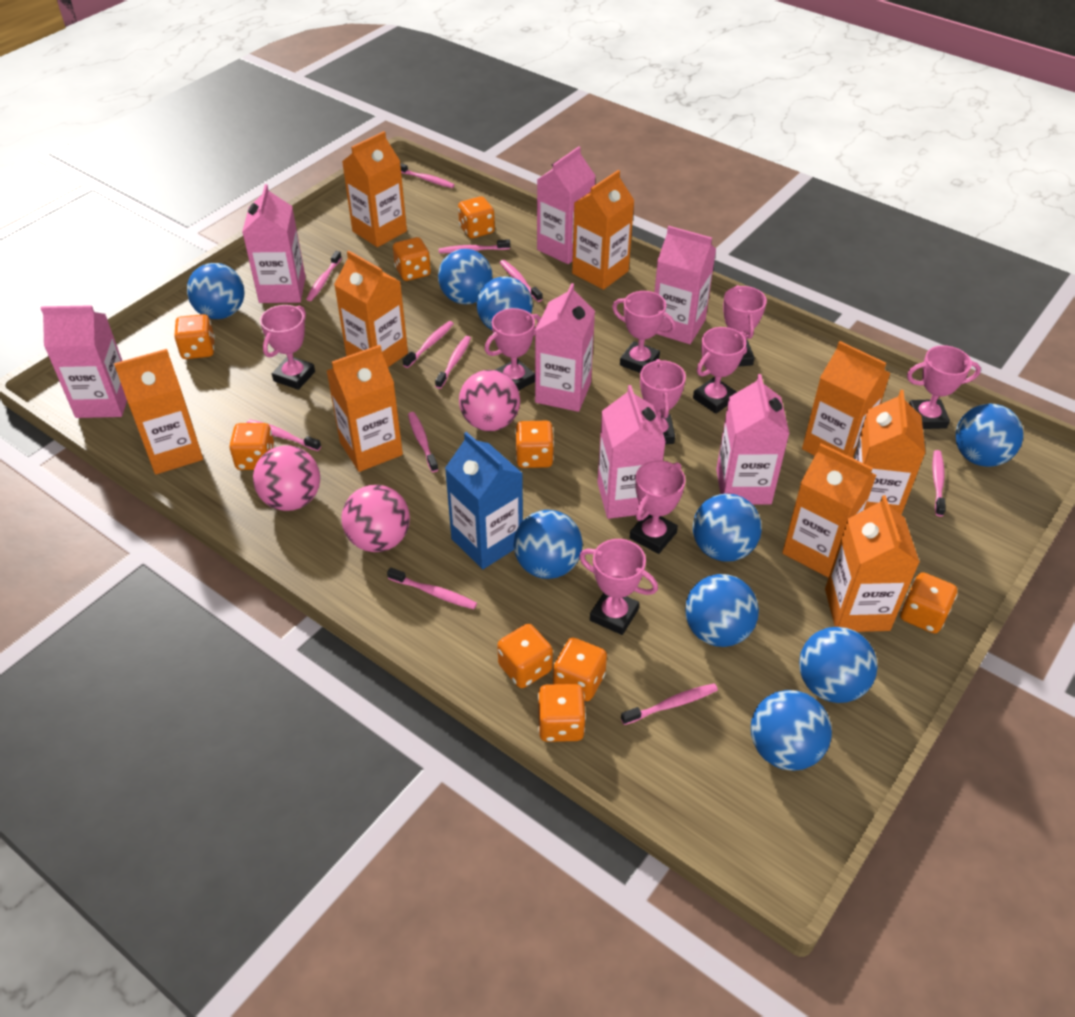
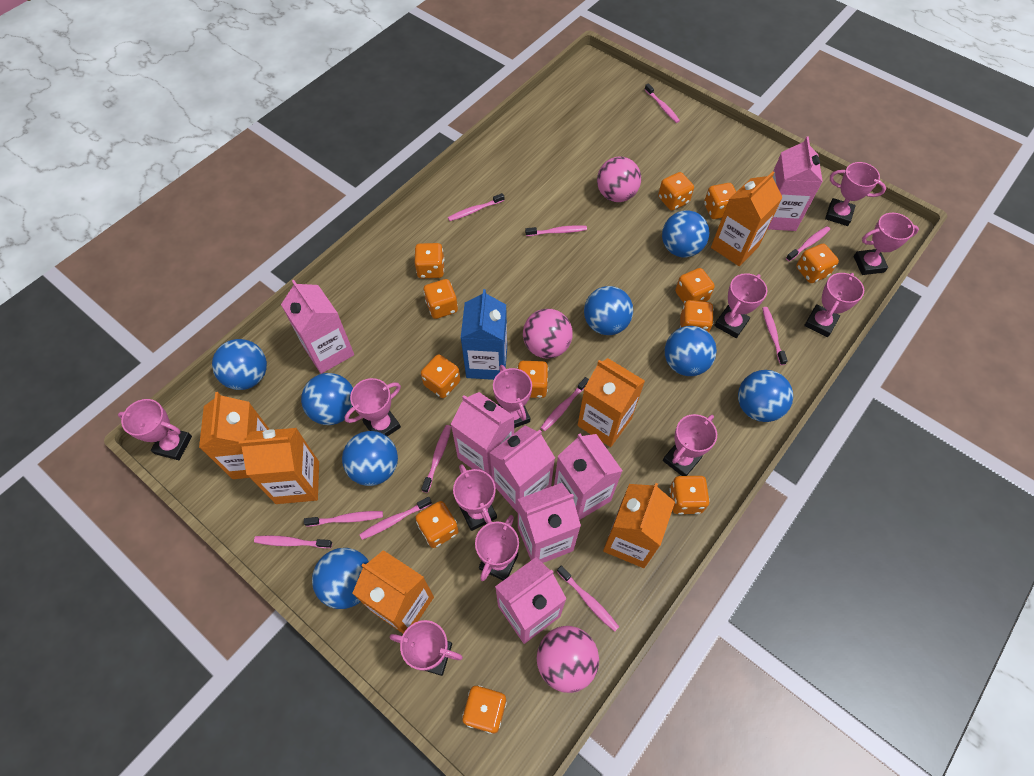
blue ball: [187,263,244,319] [438,249,493,304] [477,276,533,330] [513,510,583,579] [685,574,759,647] [693,494,762,562] [751,690,832,771] [799,627,878,703] [955,404,1024,467] = 9 -> [212,339,267,390] [301,373,353,425] [312,548,369,609] [342,431,398,486] [584,286,633,335] [662,210,709,257] [665,326,717,376] [738,370,793,422] = 8
orange carton: [114,349,203,474] [327,345,403,472] [334,251,408,367] [342,131,407,247] [572,170,635,290] [782,443,876,578] [802,341,891,458] [825,495,920,632] [853,390,926,515] = 9 -> [199,392,270,479] [239,428,319,504] [352,550,434,634] [578,358,645,447] [603,483,675,568] [711,171,783,266] = 6
orange dice: [174,314,215,359] [229,423,275,470] [393,237,431,281] [458,196,495,238] [497,624,553,688] [515,421,554,468] [538,684,586,742] [553,638,607,701] [900,572,957,634] = 9 -> [415,243,444,278] [415,501,459,548] [421,354,460,398] [423,279,458,319] [462,685,507,734] [517,361,548,398] [658,172,694,211] [669,476,710,515] [675,268,715,304] [680,300,714,332] [704,183,736,219] [796,244,839,283] = 12
pink trophy: [260,305,315,390] [485,308,541,390] [579,539,658,635] [612,291,676,373] [630,460,685,554] [640,359,686,444] [693,327,747,414] [723,285,767,367] [907,345,981,429] = 9 -> [118,399,192,460] [344,378,401,436] [390,620,463,676] [453,464,497,531] [475,515,519,581] [493,365,532,428] [663,414,717,476] [714,273,767,338] [804,273,864,337] [825,162,886,226] [854,213,919,275] = 11

